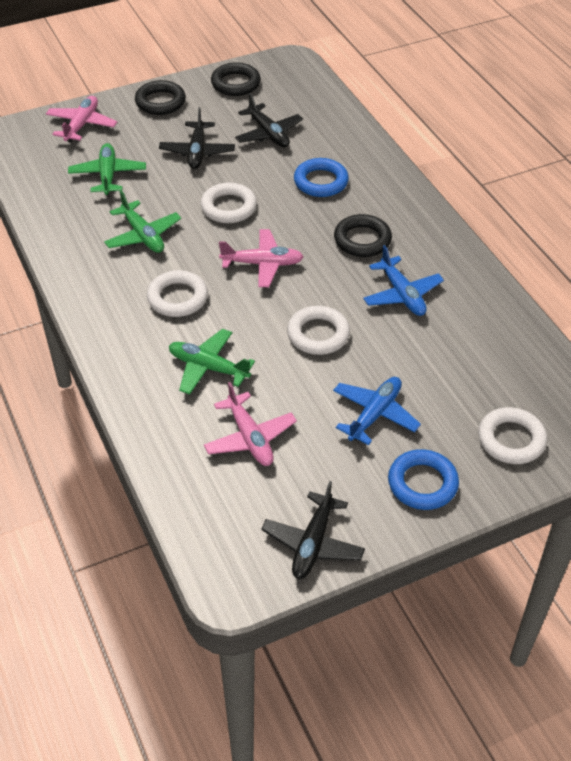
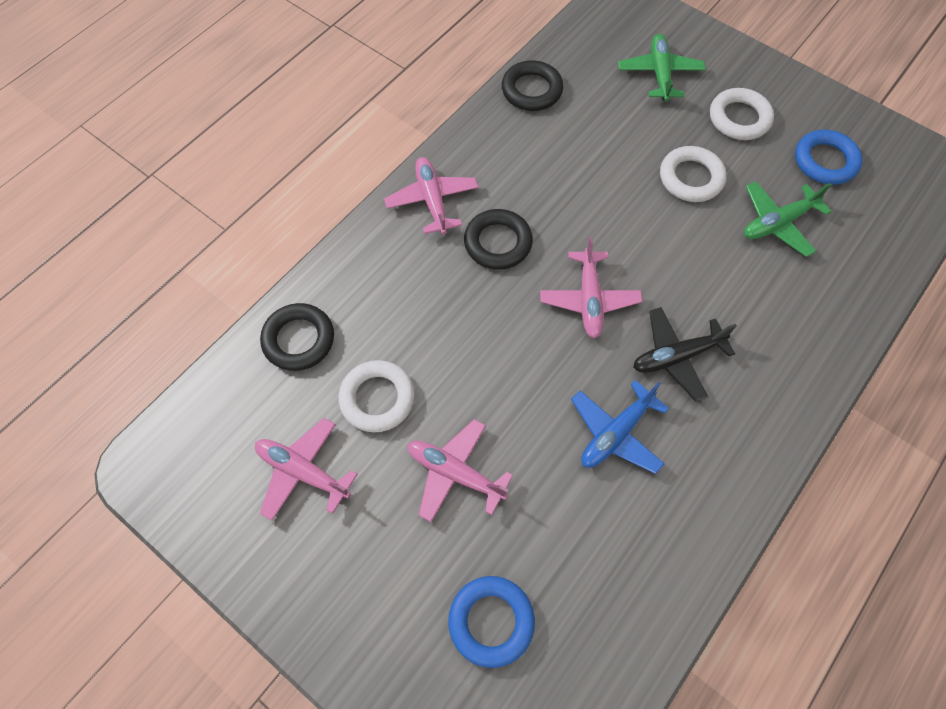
black plane: [159,107,235,169] [235,93,303,147] [261,481,365,579] = 3 -> [633,307,737,402] = 1
blue plane: [333,377,421,445] [363,245,444,316] = 2 -> [571,380,669,474] = 1
green plane: [68,143,146,196] [104,191,181,253] [169,329,255,395] = 3 -> [618,34,706,101] [744,181,832,257] = 2
pink plane: [46,96,117,143] [204,382,297,466] [219,229,304,287] = 3 -> [255,418,358,521] [384,157,479,234] [407,419,513,522] [540,237,643,338] = 4
white ring: [147,270,208,317] [201,183,257,223] [287,306,350,355] [478,407,547,464] = 4 -> [338,360,415,432] [660,146,727,202] [710,88,774,140] = 3

